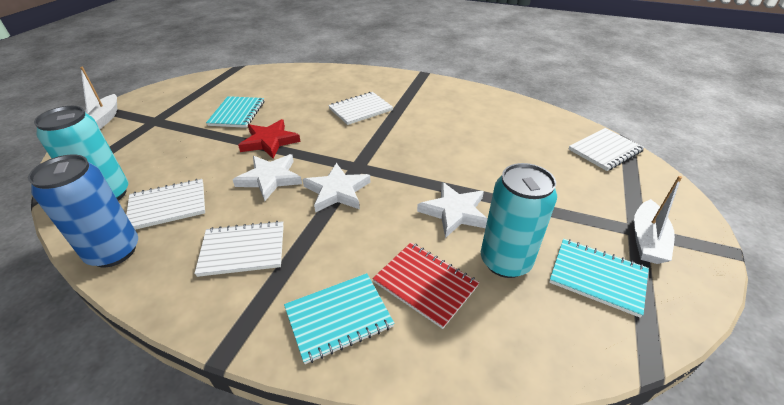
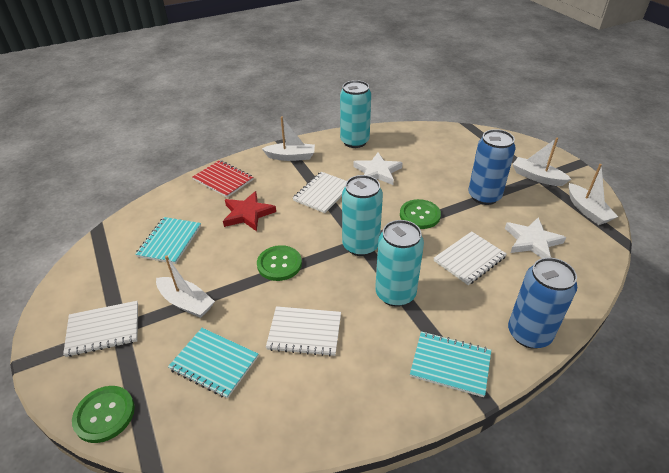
blue can: [28,154,138,267] = 1 -> [468,129,516,205] [508,257,577,349] = 2
green button: none = 0 -> [72,386,135,443] [257,245,302,281] [400,199,441,229] = 3
turquoise can: [34,106,128,201] [481,163,557,278] = 2 -> [340,80,371,148] [342,175,383,256] [375,220,424,307] = 3
white boat: [80,67,117,129] [634,176,682,264] = 2 -> [156,256,215,318] [262,117,315,161] [513,138,571,186] [569,164,618,225] = 4
white star: [233,154,302,201] [303,163,370,212] [417,182,488,238] = 3 -> [353,153,403,185] [505,217,566,258] = 2

